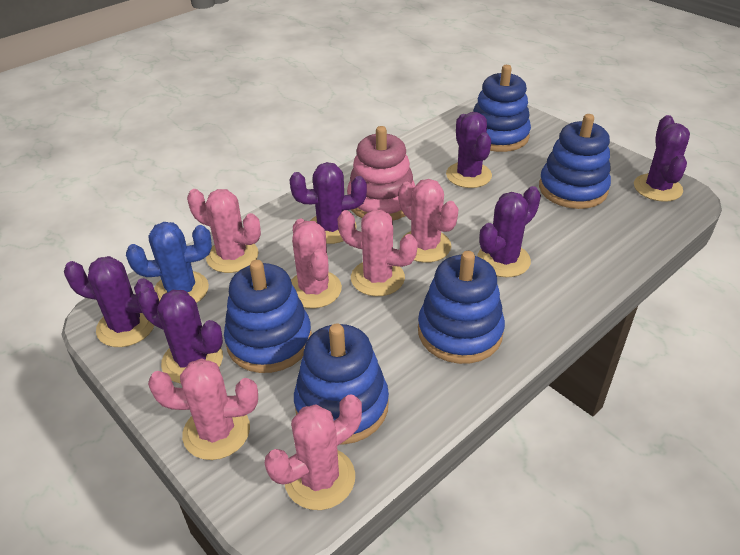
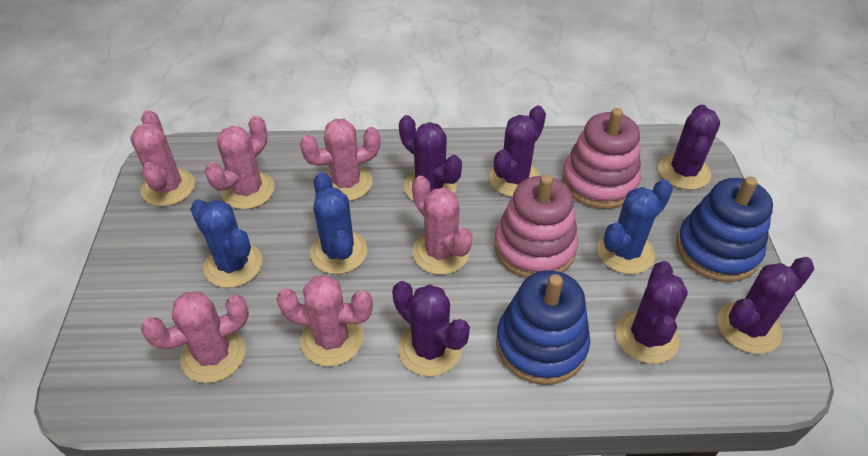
blue cactus: [126,222,212,303] = 1 -> [190,199,262,288] [310,172,367,274] [597,179,673,274] = 3
blue stacking toy: [224,260,312,373] [294,323,389,444] [418,251,505,364] [473,65,531,152] [539,114,611,209] = 5 -> [496,270,590,385] [676,176,773,282] = 2
pink stacking toy: [347,126,415,221] = 1 -> [494,174,578,278] [562,108,641,209] = 2

